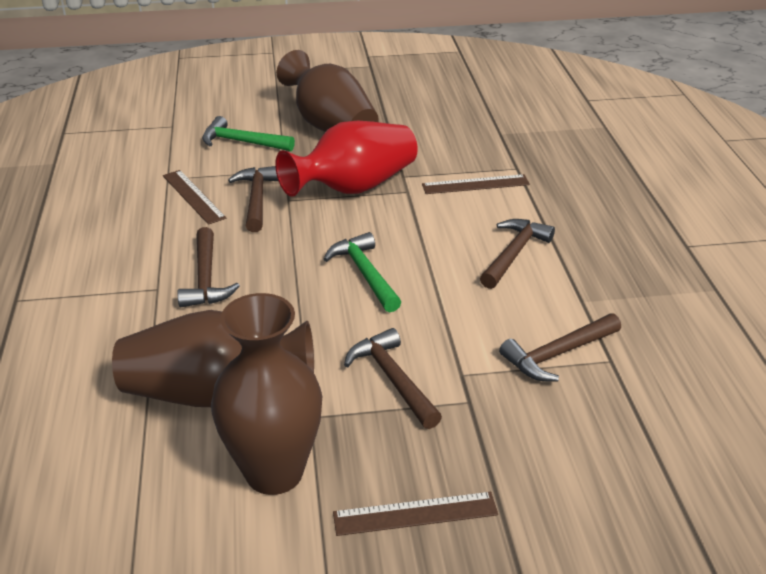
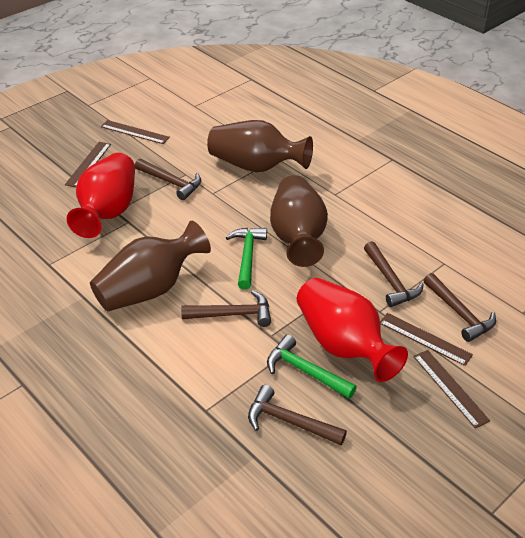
brown ruler: [163,170,227,225] [333,492,498,536] [422,174,530,194] = 3 -> [65,142,111,187] [101,120,170,144] [380,313,473,366] [413,350,490,428] = 4
red vase: [275,121,418,197] = 1 -> [67,153,135,238] [297,278,408,382] = 2

